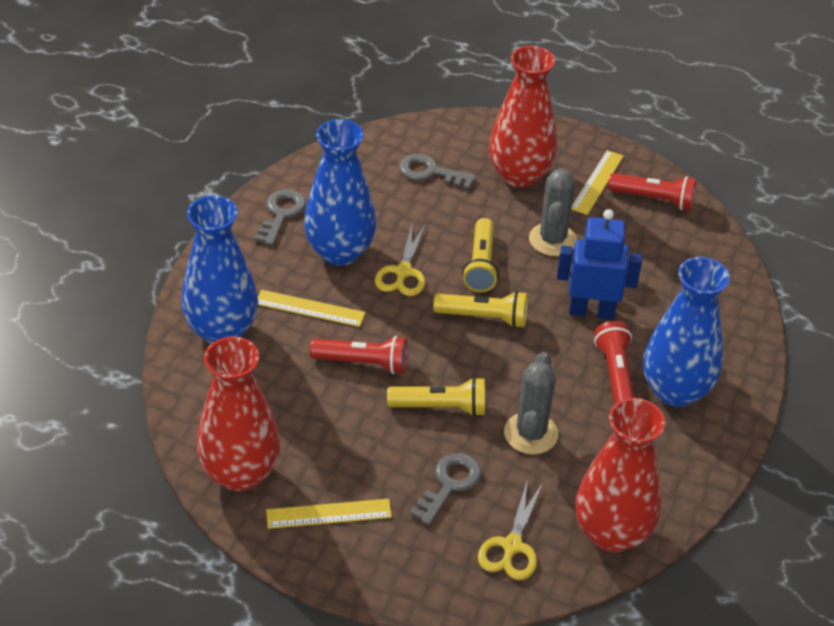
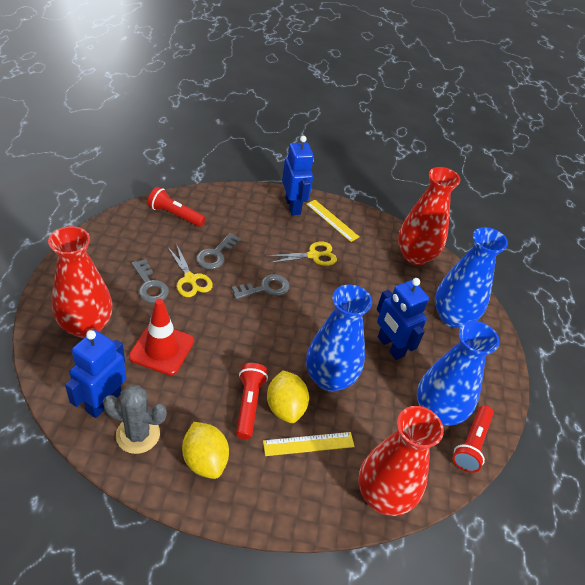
blue robot: [557,209,642,319] = 1 -> [65,330,126,418] [282,136,314,215] [377,278,429,360] = 3
grey cactus: [504,352,558,454] [529,169,577,256] = 2 -> [103,385,167,454] = 1
red traffic cone: none = 0 -> [129,298,194,375] = 1
yellow flashlight: [387,377,485,417] [433,291,528,328] [462,218,499,292] = 3 -> none = 0
yellow lemon: none = 0 -> [182,422,229,479] [267,371,309,423] = 2
yellow ruler: [258,290,365,327] [266,499,392,529] [571,150,624,215] = 3 -> [263,432,355,456] [306,200,359,242] = 2

